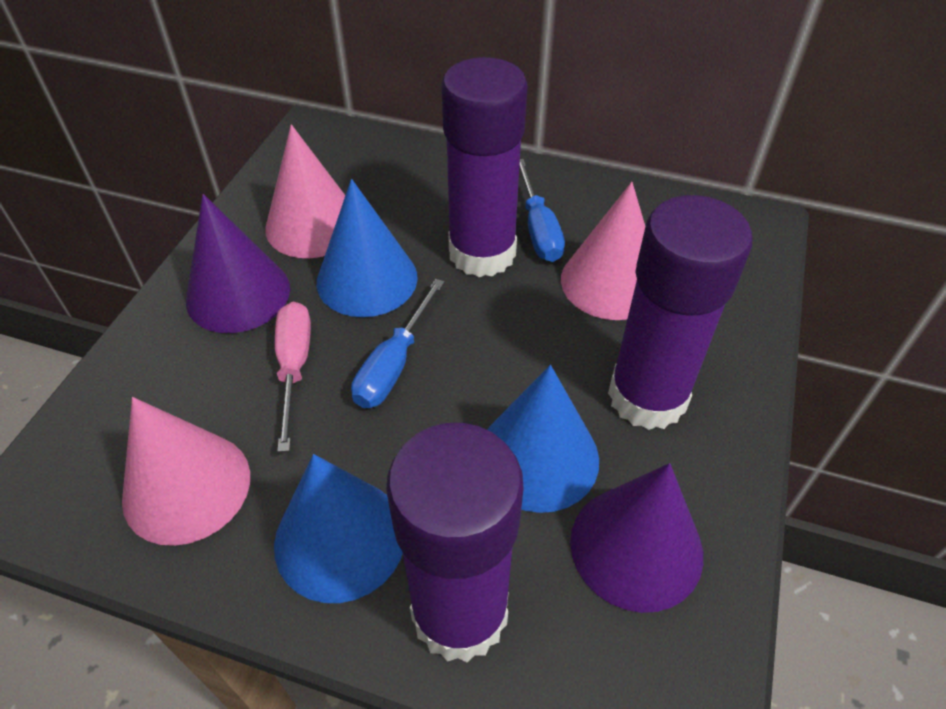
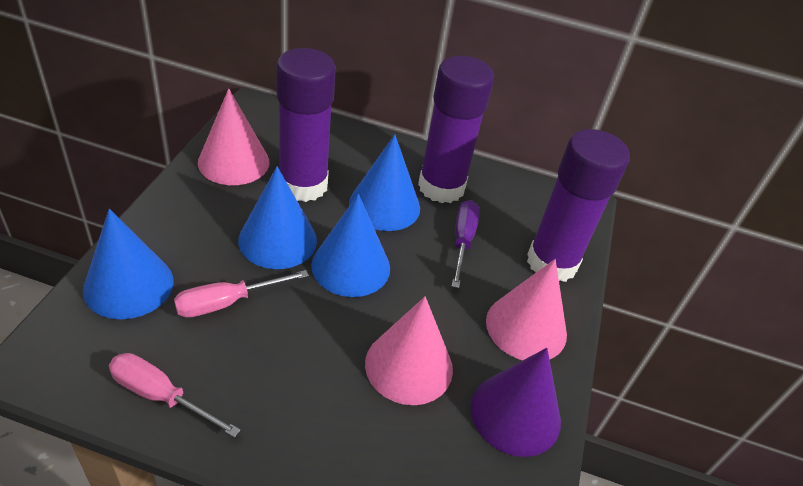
blue cone: [274,454,403,603] [317,179,418,317] [487,365,599,513] = 3 -> [83,209,173,319] [238,167,317,269] [311,194,390,297] [349,134,420,231] = 4
blue screwdriver: [351,279,444,408] [519,159,565,262] = 2 -> none = 0
pink screwdriver: [275,302,311,452] = 1 -> [109,353,241,438] [174,270,309,318] = 2
purple cone: [186,194,290,333] [570,463,703,613] = 2 -> [471,348,561,457] = 1
purple screwdriver: none = 0 -> [452,200,480,288] = 1

